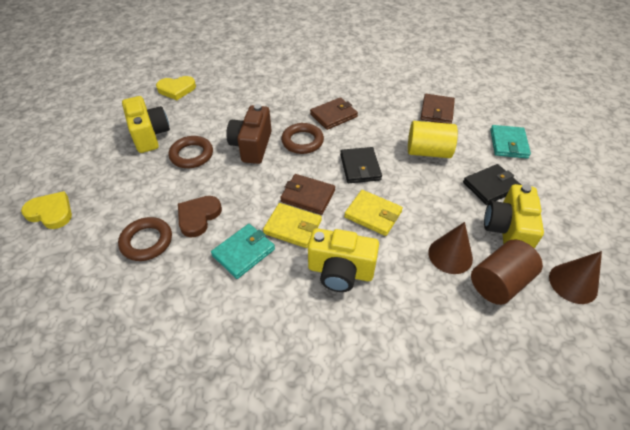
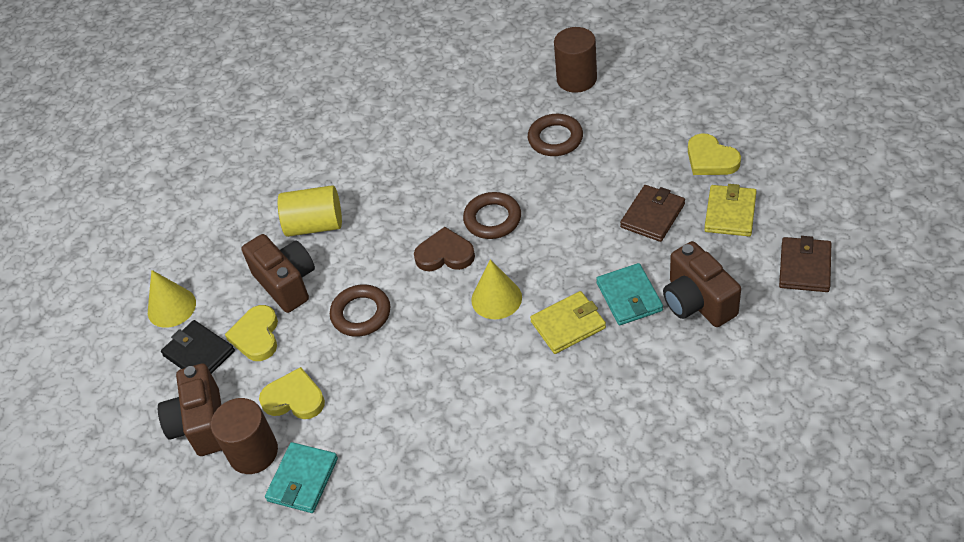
black wallet: [340,147,382,183] [463,164,521,205] = 2 -> [161,320,235,374] = 1
brown camera: [226,104,272,164] = 1 -> [158,363,222,456] [242,234,315,313] [663,241,741,327] = 3
brown cone: [428,222,473,274] [549,251,602,304] = 2 -> none = 0
brown cylinder: [471,239,543,305] = 1 -> [211,398,278,474] [554,27,597,93] = 2
brown wallet: [280,174,335,215] [310,97,358,130] [420,94,455,124] = 3 -> [620,185,685,242] [779,236,831,292] = 2
yellow camera: [122,96,170,153] [308,228,379,292] [484,184,544,249] = 3 -> none = 0
yellow cone: none = 0 -> [148,270,196,328] [471,259,522,319] = 2
yellow heart: [21,191,72,229] [156,76,196,100] = 2 -> [225,305,278,361] [259,367,325,419] [688,133,741,175] = 3

